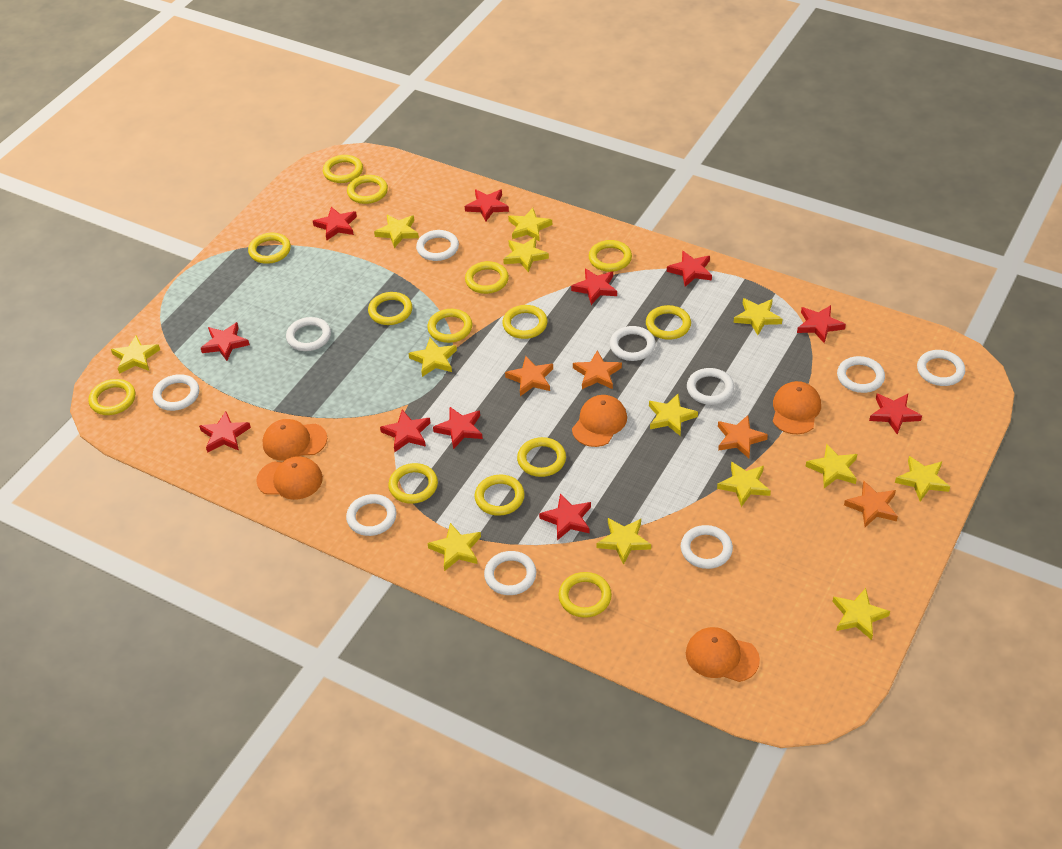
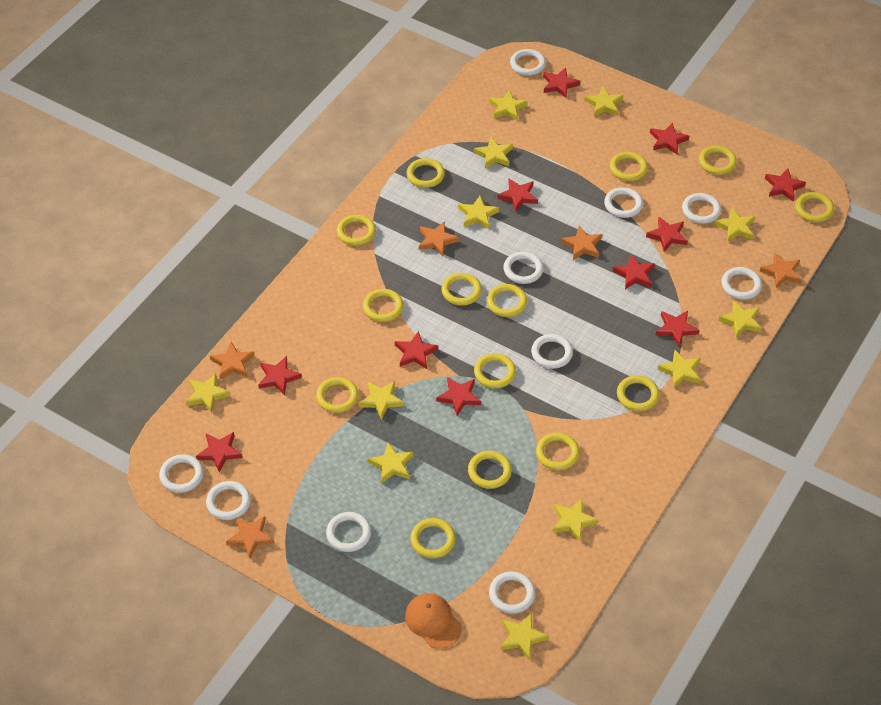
orange cap: [256,456,323,500] [263,419,327,461] [572,395,627,447] [686,627,760,682] [773,381,821,434] = 5 -> [405,593,462,649] = 1
orange star: [505,356,553,396] [573,350,622,389] [718,415,768,458] [844,481,898,527] = 4 -> [210,342,255,380] [226,516,274,559] [419,221,459,256] [561,226,602,260] [759,252,802,288] = 5
yellow star: [111,335,160,374] [374,215,419,248] [408,338,457,377] [427,523,481,571] [503,237,549,272] [508,208,552,242] [597,518,651,565] [649,394,698,436] [717,461,771,507] [734,298,782,335] [806,444,857,488] [832,588,890,640] [895,456,950,502] = 13 -> [186,373,231,413] [359,381,404,420] [368,442,414,484] [458,196,499,229] [474,137,513,168] [489,90,528,121] [501,612,549,661] [552,499,599,542] [584,87,623,116] [658,350,701,388] [714,207,755,242] [719,301,762,338] = 12

